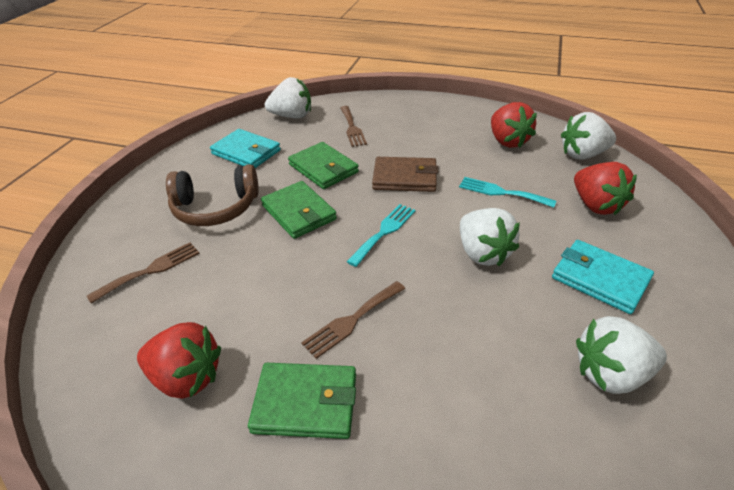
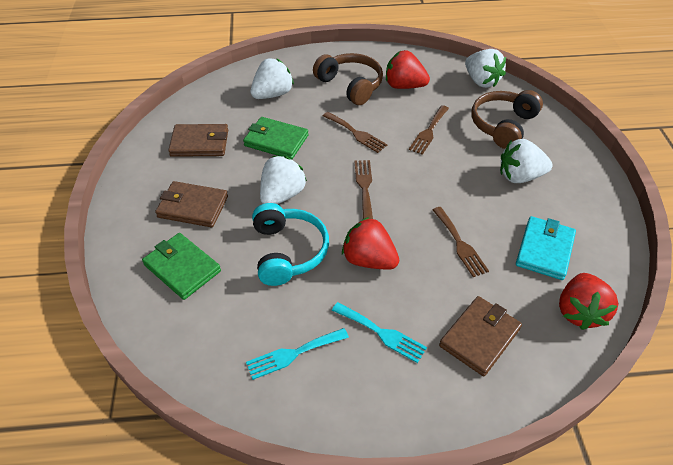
brown fork: [87,242,200,304] [301,281,405,359] [340,106,367,147] = 3 -> [323,112,387,153] [355,160,373,219] [409,105,449,155] [433,207,489,277] = 4
brown headphones: [166,164,259,226] = 1 -> [313,53,383,105] [471,90,543,149] = 2
brown wallet: [372,157,438,192] = 1 -> [155,181,228,227] [168,124,228,157] [439,296,522,376] = 3
green wallet: [248,363,356,439] [261,181,337,239] [288,142,359,189] = 3 -> [142,233,221,300] [243,117,308,159] = 2
turquoise headphones: none = 0 -> [252,203,329,286] = 1
turquoise wallet: [210,129,281,168] [552,240,654,314] = 2 -> [516,216,576,280] = 1

